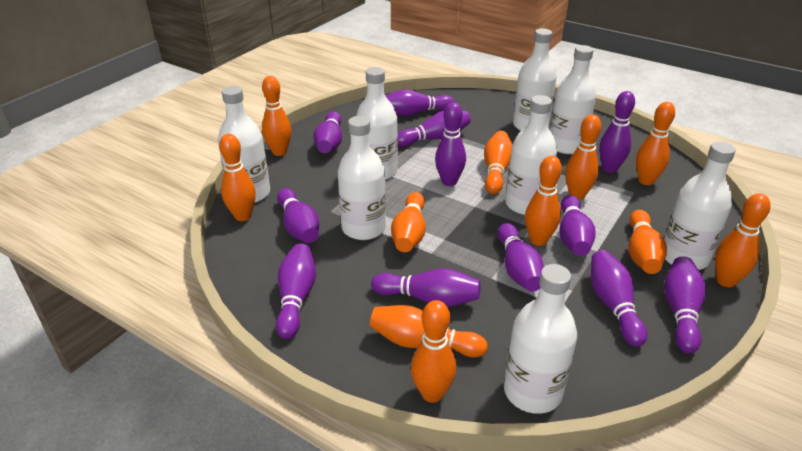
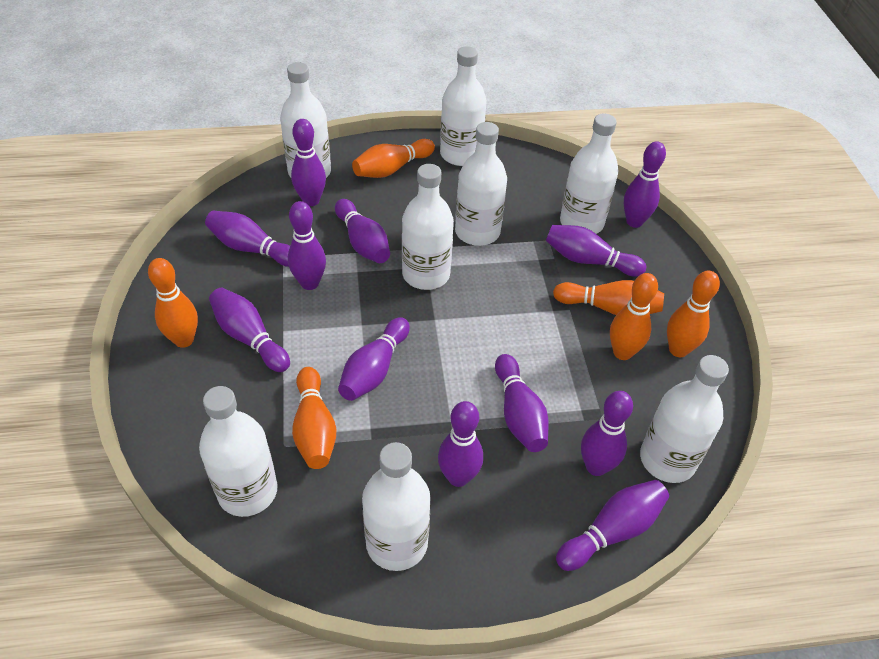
orange bowling pin: [219,134,256,221] [262,76,291,156] [369,305,488,357] [391,192,426,252] [411,300,456,403] [484,131,512,194] [525,156,562,246] [565,115,601,200] [629,210,667,274] [636,102,675,185] [715,193,771,287] = 11 -> [148,258,198,348] [292,367,337,469] [352,139,435,178] [553,280,664,315] [610,273,658,360] [667,270,720,357] = 6

